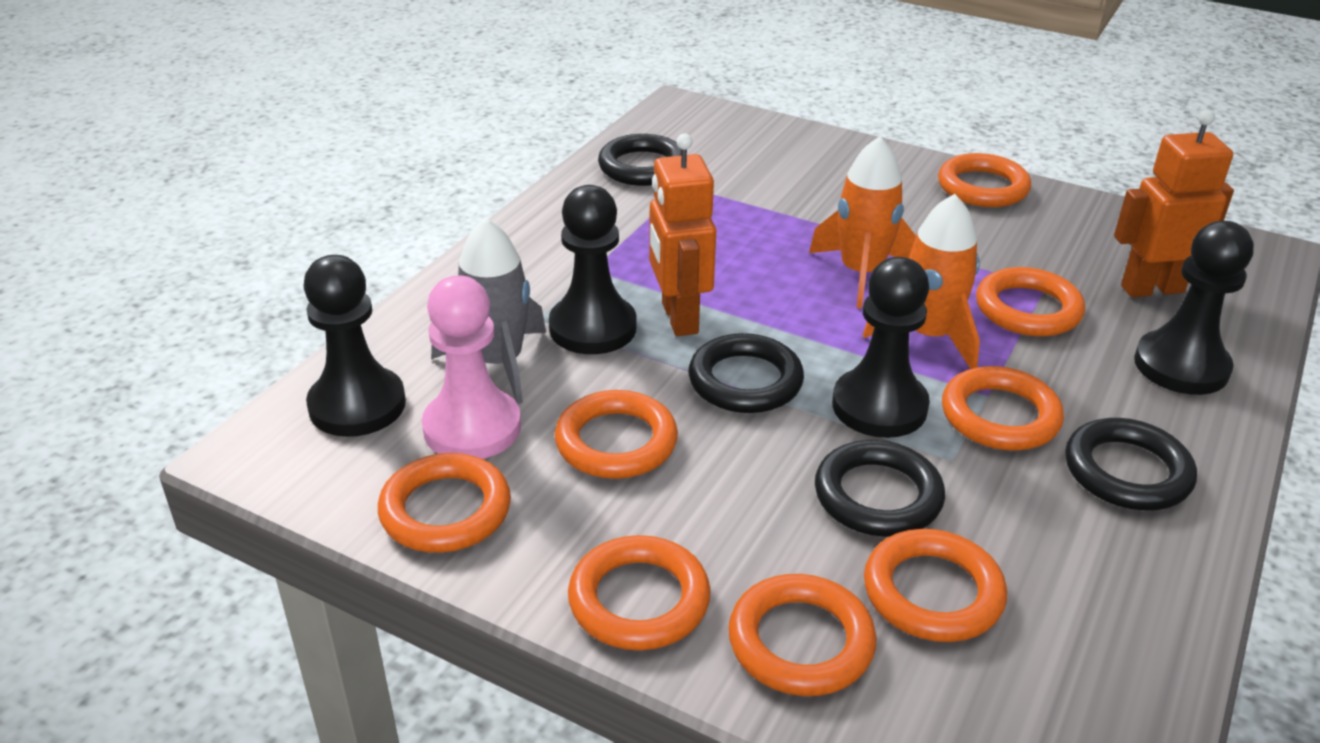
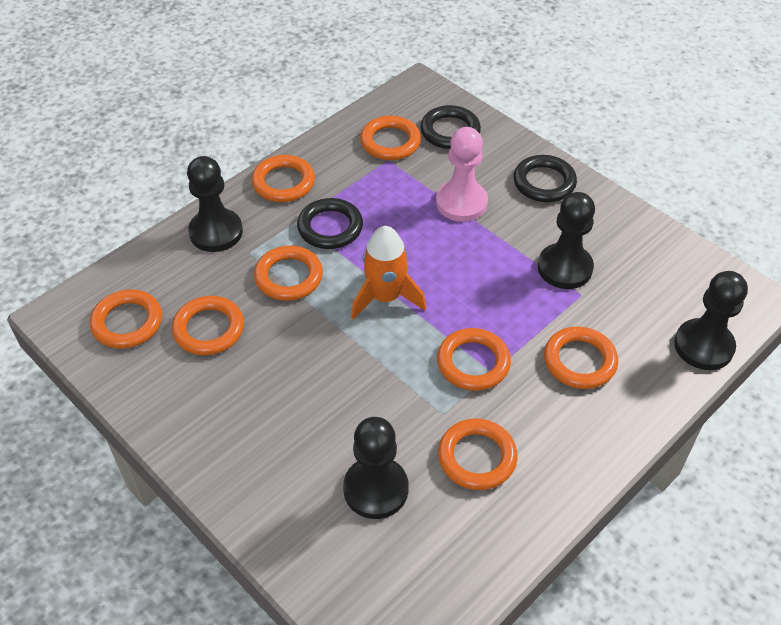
black ring: [598,134,682,186] [688,333,804,413] [815,440,945,537] [1065,418,1197,510] = 4 -> [297,198,363,249] [420,105,481,149] [513,155,577,202] = 3
grey rocket: [431,217,546,404] = 1 -> none = 0
orange robot: [649,133,716,336] [1114,110,1234,297] = 2 -> none = 0
orange rocket: [809,137,916,309] [863,194,980,369] = 2 -> [351,226,426,320] = 1

